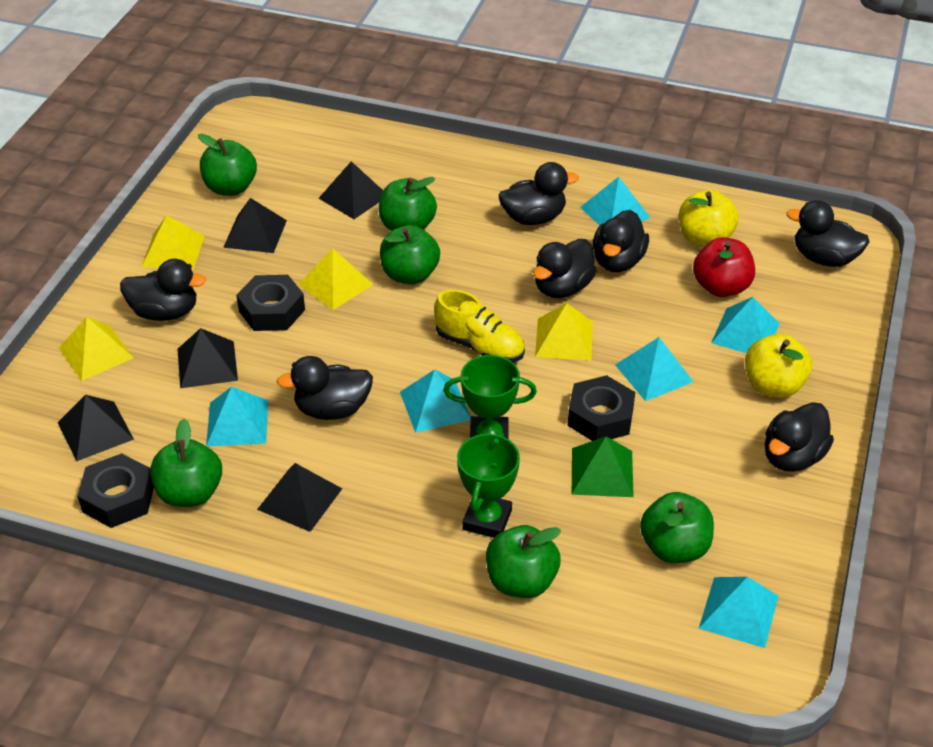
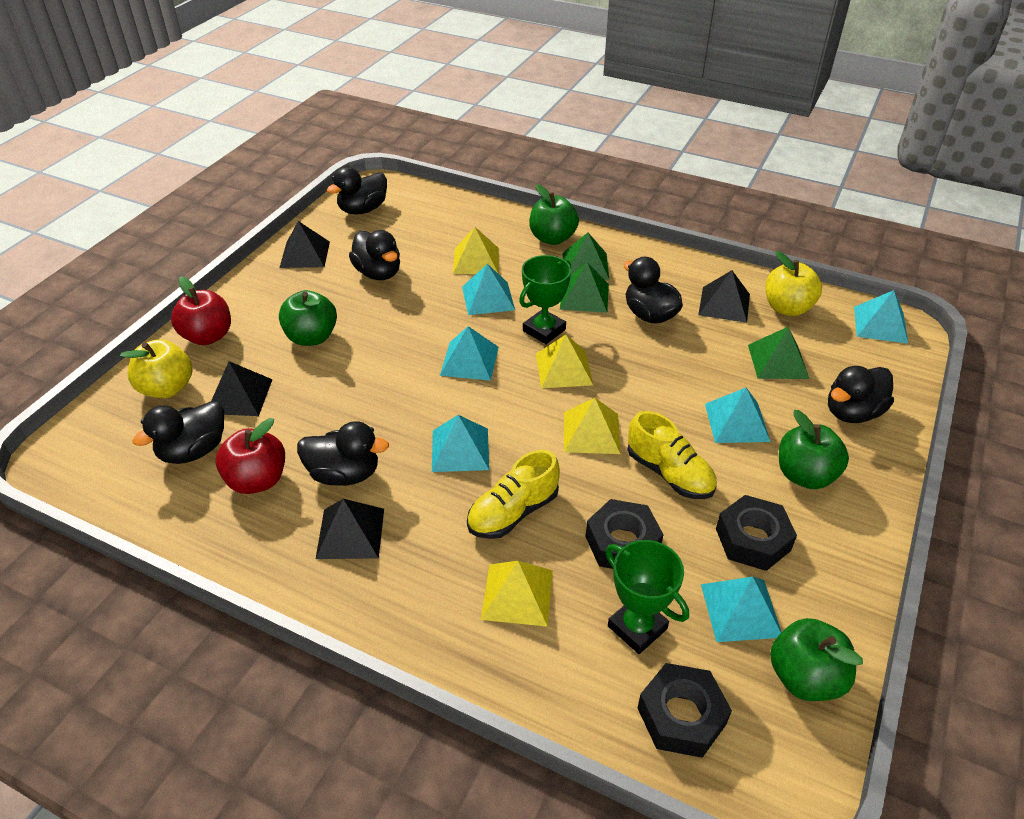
black duck: [120,259,206,321] [277,356,373,420] [499,162,579,225] [533,239,597,298] [593,210,649,272] [765,402,834,472] [786,200,870,267] = 7 -> [132,401,224,464] [297,421,389,486] [327,167,387,214] [349,230,400,280] [623,257,683,324] [828,366,894,423] = 6
black pyramid: [58,395,134,461] [178,328,238,388] [223,198,287,253] [257,463,342,532] [319,161,383,219] = 5 -> [211,361,273,416] [280,221,330,268] [316,499,384,559] [698,270,750,323] = 4
green apple: [151,419,222,507] [198,134,257,196] [379,177,437,231] [380,225,440,284] [486,525,561,598] [640,492,714,563] = 6 -> [279,290,337,346] [529,184,579,245] [770,618,863,701] [779,410,849,489] = 4
green pyramid: [572,436,634,497] = 1 -> [560,263,609,313] [563,233,609,280] [748,327,809,379] = 3
red apple: [693,237,755,297] = 1 -> [171,276,231,345] [216,418,285,494] = 2
yellow shoe: [434,290,525,362] = 1 -> [467,450,560,539] [628,411,717,499] = 2

